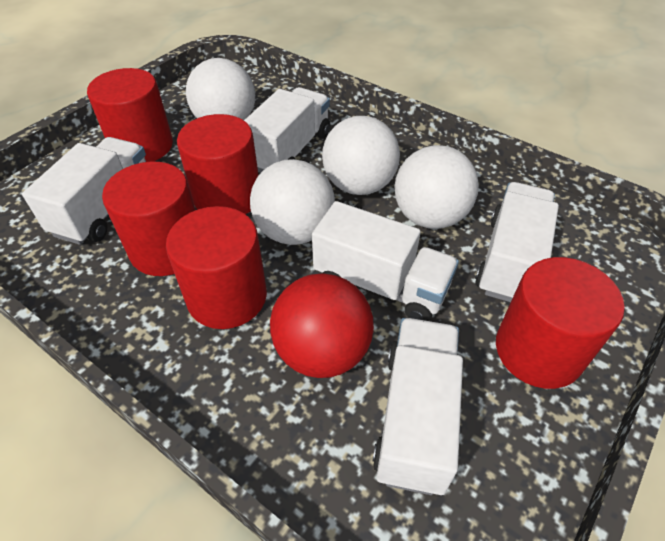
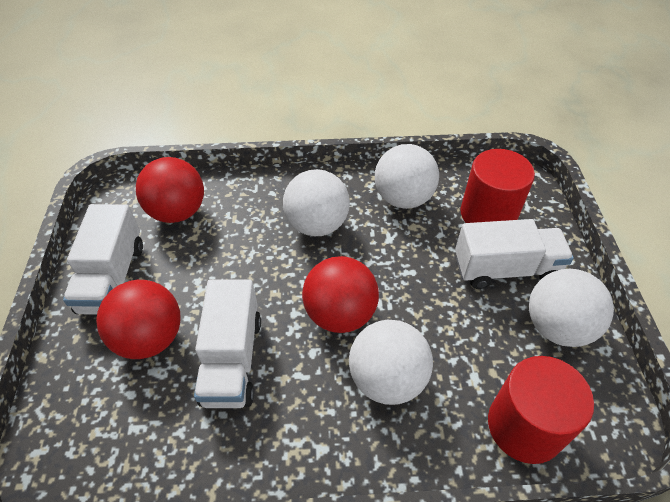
red ball: [270,273,374,378] = 1 -> [96,280,181,359] [136,157,204,223] [302,256,379,333] = 3
red cylinder: [87,68,173,162] [102,162,195,276] [166,206,267,329] [177,114,259,214] [496,257,625,389] = 5 -> [460,149,535,223] [488,356,594,464] = 2
white truck: [22,137,146,245] [244,87,330,173] [312,201,459,321] [373,318,463,495] [475,182,559,302] = 5 -> [63,204,143,315] [194,279,261,408] [455,219,574,289] = 3

